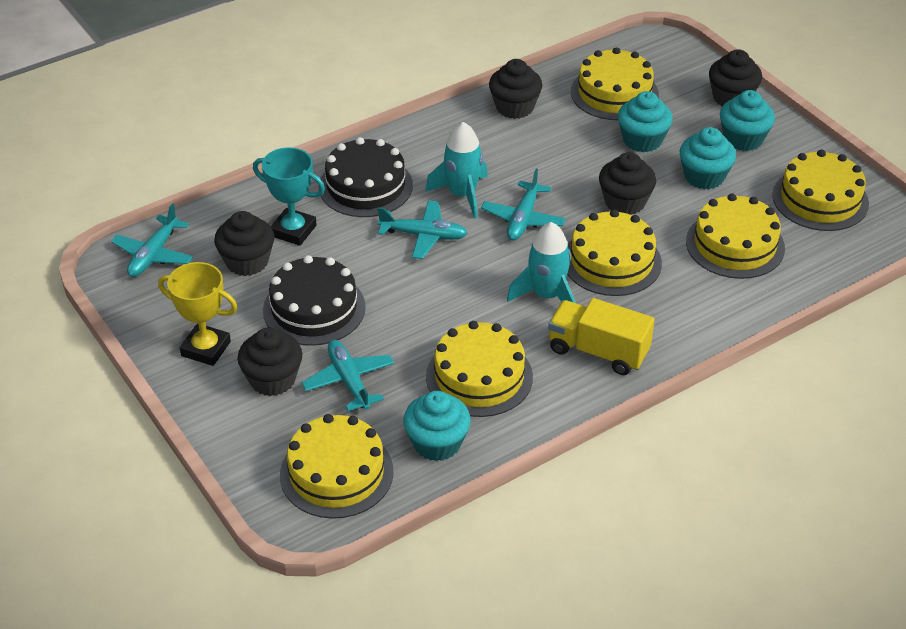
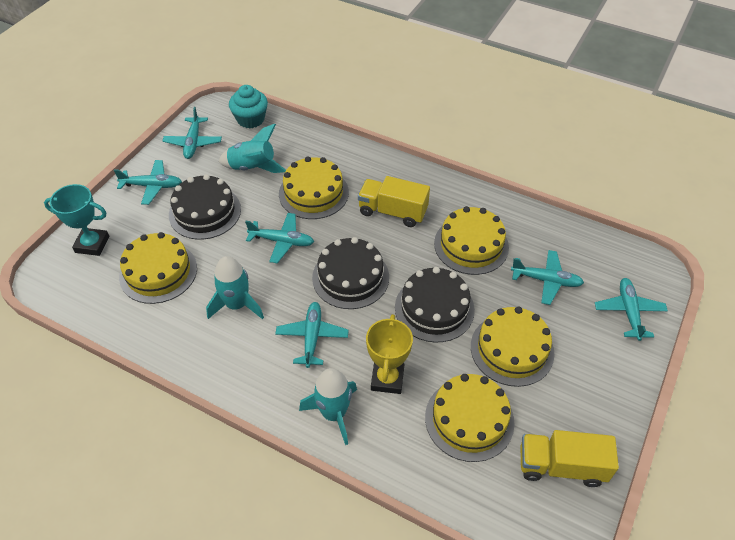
black cake: [263,255,366,346] [319,137,413,217] = 2 -> [169,174,241,240] [312,237,389,309] [395,267,475,342] = 3
black cupcake: [214,211,274,276] [238,328,302,396] [489,59,542,119] [599,152,656,215] [709,49,762,106] = 5 -> none = 0
turquoise cupcake: [403,391,471,461] [618,91,673,152] [679,127,736,190] [720,90,775,151] = 4 -> [229,85,268,129] = 1
turquoise plane: [111,203,193,277] [301,340,394,411] [377,201,467,259] [481,168,566,241] = 4 -> [114,160,182,205] [163,107,222,159] [245,213,314,263] [275,302,349,368] [511,250,584,305] [595,278,668,341] = 6
turquoise rocket: [425,122,488,219] [507,222,575,303] = 2 -> [206,256,264,319] [219,124,286,173] [299,368,357,445] = 3
yellow cake: [280,414,393,519] [426,321,533,417] [567,209,662,296] [571,47,659,120] [686,194,785,279] [772,150,869,231] = 6 -> [119,232,197,304] [279,156,349,219] [425,374,515,462] [434,206,509,275] [471,307,555,387] = 5
yellow truck: [548,298,655,375] = 1 -> [358,176,430,227] [520,430,619,487] = 2

